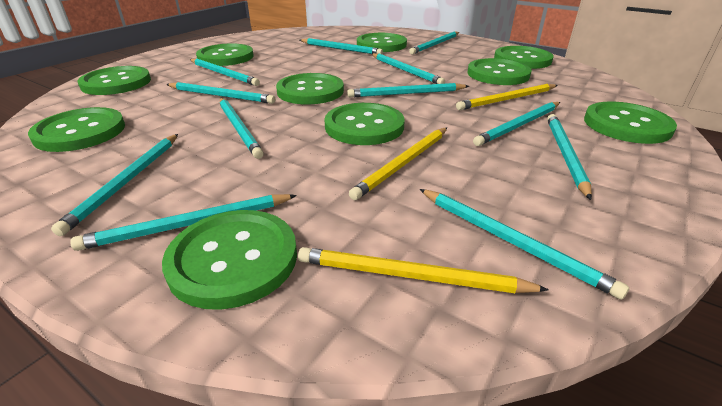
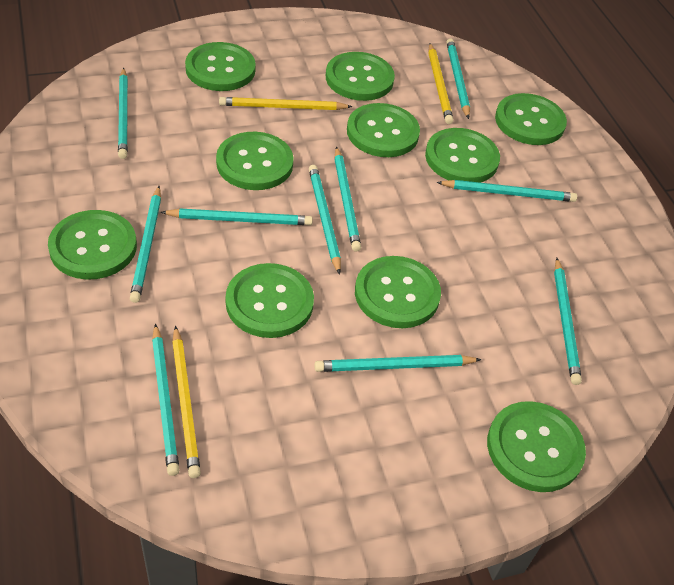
turquoise pencil: [51,134,178,236] [70,194,297,251] [166,82,275,104] [190,59,260,86] [220,98,264,159] [300,38,383,54] [347,83,469,97] [372,53,445,84] [409,31,459,54] [420,189,629,300] [473,102,560,146] [547,114,592,200] = 12 -> [118,68,128,159] [130,186,161,303] [152,323,179,476] [160,208,313,225] [309,165,341,275] [314,355,482,372] [334,146,361,252] [436,180,577,202] [447,38,470,119] [554,258,582,385] = 10

